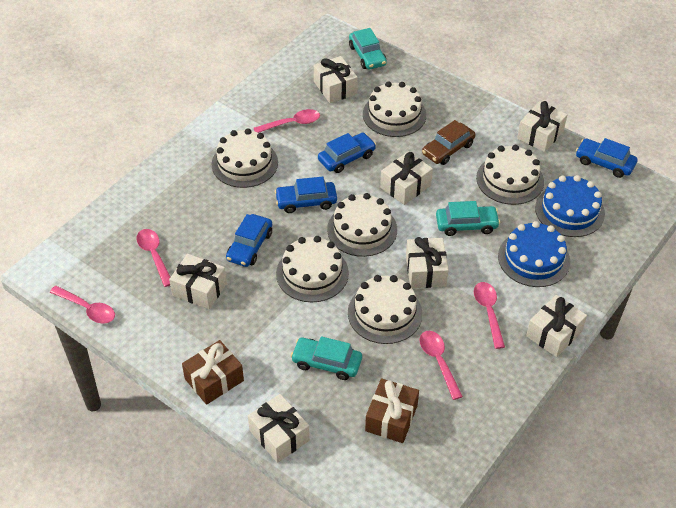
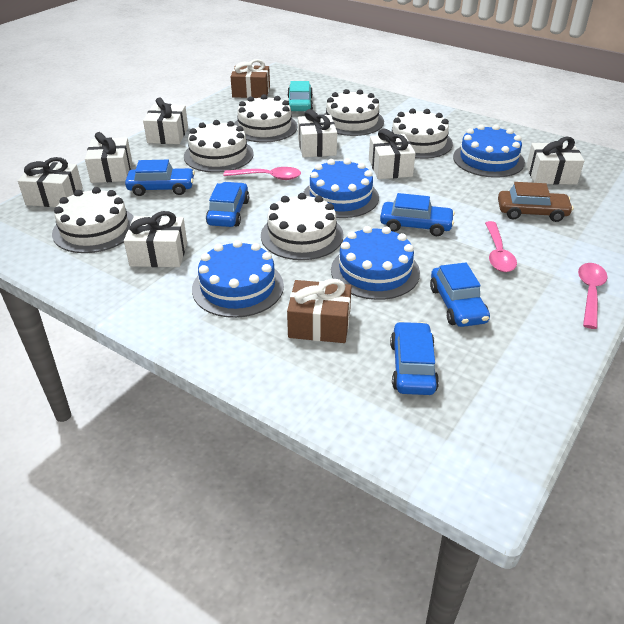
blue cake: [498,221,570,287] [535,175,605,237] = 2 -> [192,240,284,318] [303,158,379,218] [331,226,420,300] [453,124,525,178] = 4
blue car: [226,214,272,267] [275,177,337,213] [318,133,376,173] [576,138,638,178] = 4 -> [125,160,195,196] [206,182,249,227] [380,193,455,236] [390,321,439,395] [430,263,490,327] = 5
pink spoon: [50,286,115,324] [136,229,170,287] [254,109,320,133] [420,331,463,400] [474,282,505,349] = 5 -> [223,167,301,180] [485,221,517,272] [578,263,608,329] = 3
turquoise car: [291,336,362,380] [349,28,387,69] [436,201,500,236] = 3 -> [287,81,313,111] = 1

